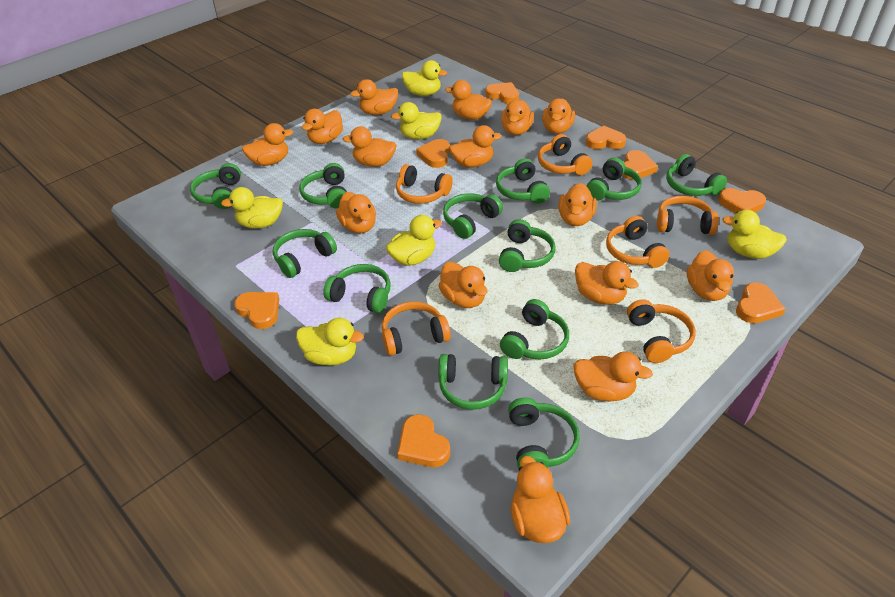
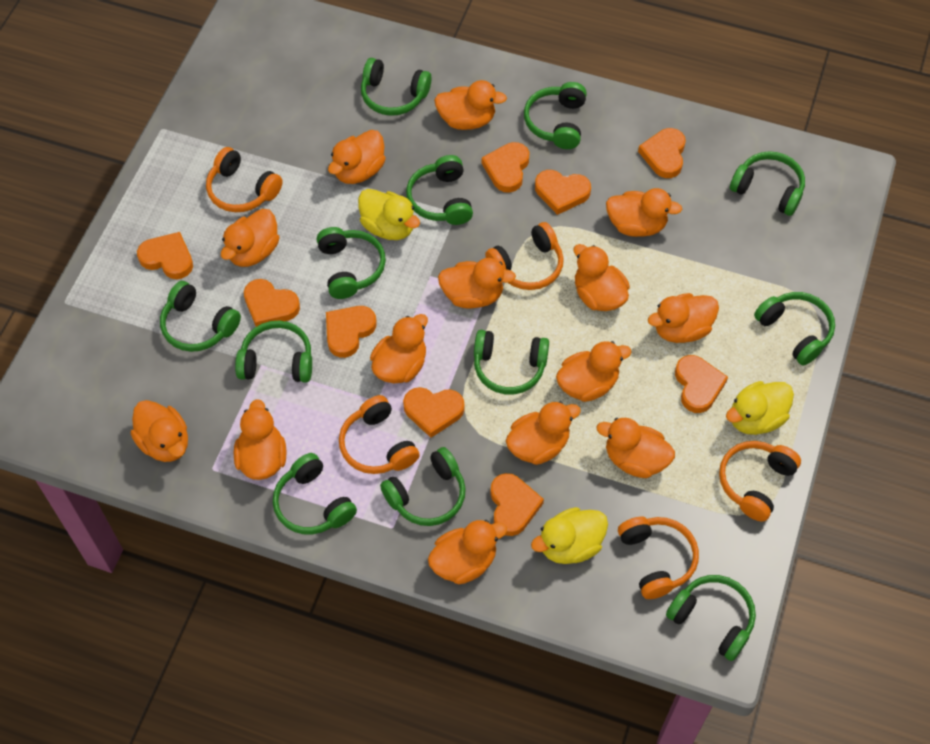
orange duck: [242,123,293,166] [302,109,343,144] [336,192,376,234] [343,126,397,167] [350,79,398,115] [439,261,488,308] [445,80,492,120] [449,125,502,168] [501,100,534,135] [511,456,570,543] [542,99,575,134] [558,183,597,226] [573,351,653,401] [575,261,639,305] [687,250,734,301] = 15 -> [130,400,188,462] [221,209,279,267] [234,399,287,480] [328,130,386,184] [370,314,428,383] [428,520,507,584] [434,80,507,130] [438,258,516,309] [506,401,581,465] [556,341,631,402] [574,244,630,311] [597,418,675,478] [606,188,682,237] [648,293,719,343] = 14
orange headphones: [382,301,451,356] [396,164,453,204] [538,134,592,175] [606,216,670,268] [627,299,696,363] [657,196,719,235] = 6 -> [206,147,283,212] [339,395,419,474] [485,222,564,290] [618,517,699,599] [719,441,801,522] = 5
orange heart: [234,292,279,329] [397,414,450,467] [416,139,450,168] [485,82,519,104] [585,126,626,149] [622,150,658,180] [718,188,766,213] [736,282,785,323] = 8 -> [137,232,193,279] [244,279,300,327] [326,306,377,358] [403,387,465,438] [482,142,529,193] [490,473,544,536] [535,170,591,215] [638,128,686,178] [675,355,728,413] = 9
yellow duck: [221,187,283,229] [296,318,364,366] [386,215,442,266] [391,102,442,140] [402,60,447,96] [722,210,787,259] = 6 -> [358,189,420,240] [531,507,608,564] [726,381,794,435] = 3

